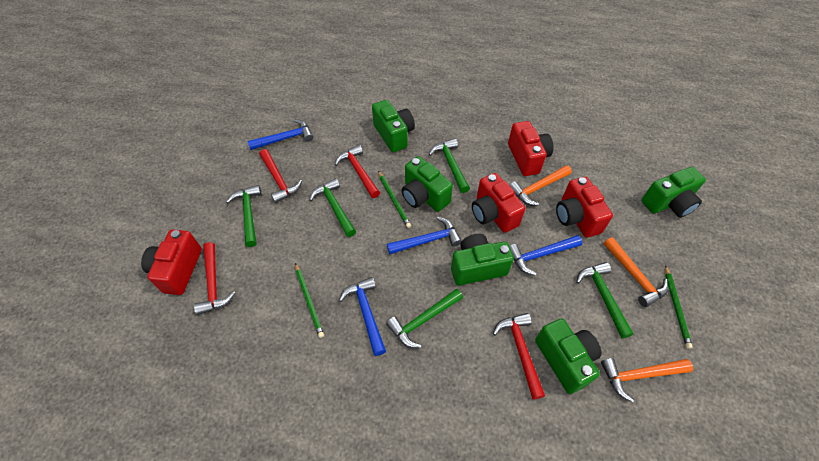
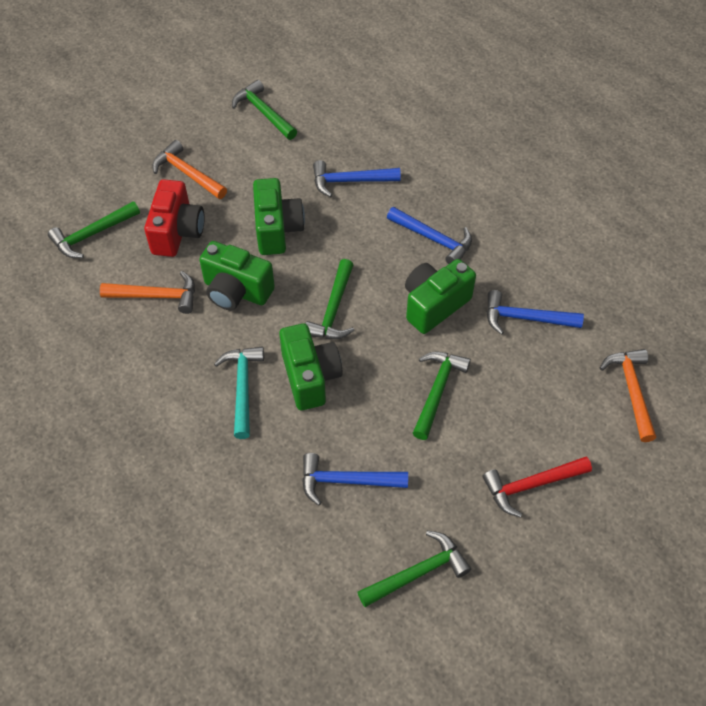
green camera: [372,100,415,152] [402,156,453,212] [451,234,514,286] [535,318,602,394] [641,167,706,217] = 5 -> [199,241,275,310] [253,178,305,255] [279,324,343,410] [405,259,476,334] = 4
green pencil: [295,263,324,338] [378,171,411,228] [665,265,693,349] = 3 -> none = 0
red camera: [141,229,202,295] [472,173,526,233] [508,121,554,176] [556,177,613,238] = 4 -> [144,179,205,257] = 1
red hammer: [194,242,236,315] [259,149,302,203] [335,145,380,198] [493,313,545,400] = 4 -> [483,457,592,518] = 1
turquoise hammer: none = 0 -> [214,347,264,439] = 1

